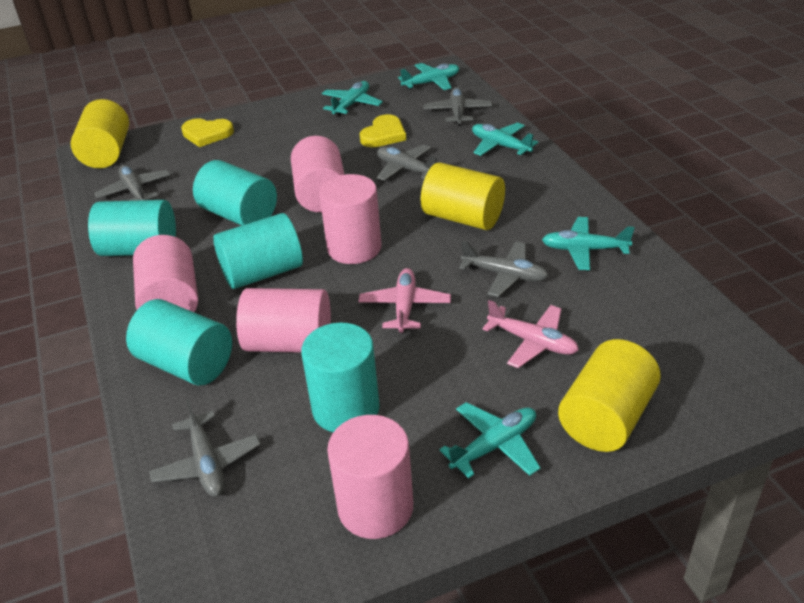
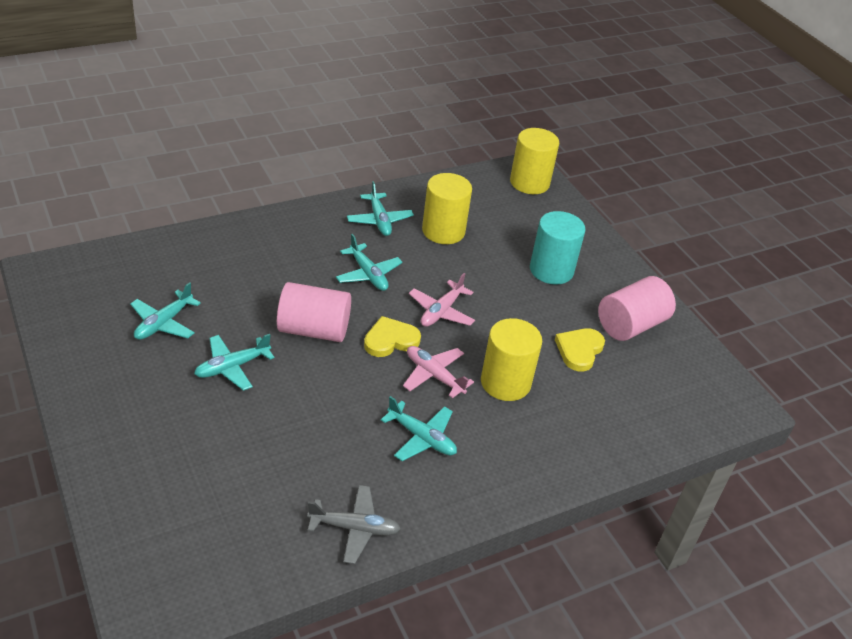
grey plane: [94,165,170,201] [149,399,261,497] [377,145,437,181] [424,87,492,126] [459,241,549,297] = 5 -> [307,485,401,564] = 1
pink cylinder: [133,235,198,312] [236,288,331,353] [291,136,345,212] [319,174,382,264] [327,415,413,539] = 5 -> [277,282,351,342] [598,276,676,341] = 2
turquoise cylinder: [88,200,176,256] [126,299,232,386] [193,160,277,226] [213,213,303,289] [301,322,380,432] = 5 -> [530,211,586,285] = 1

